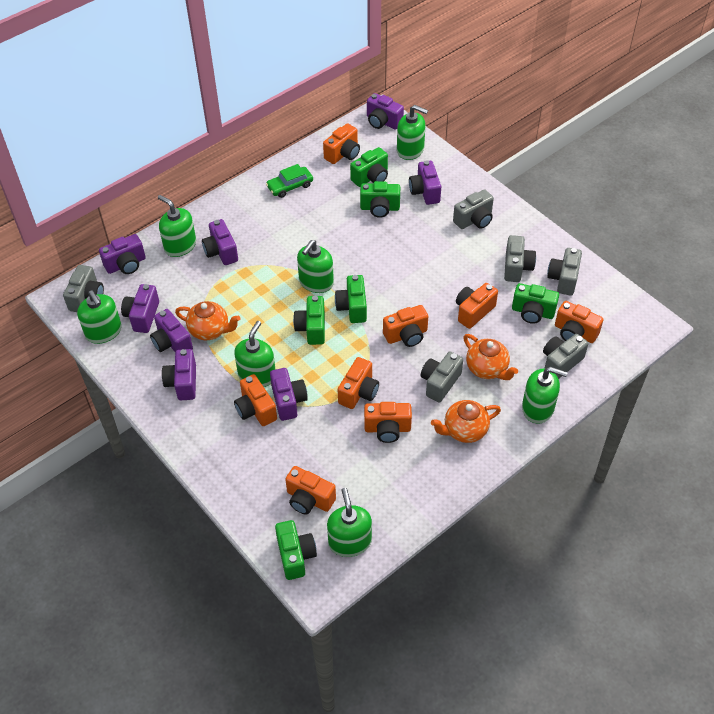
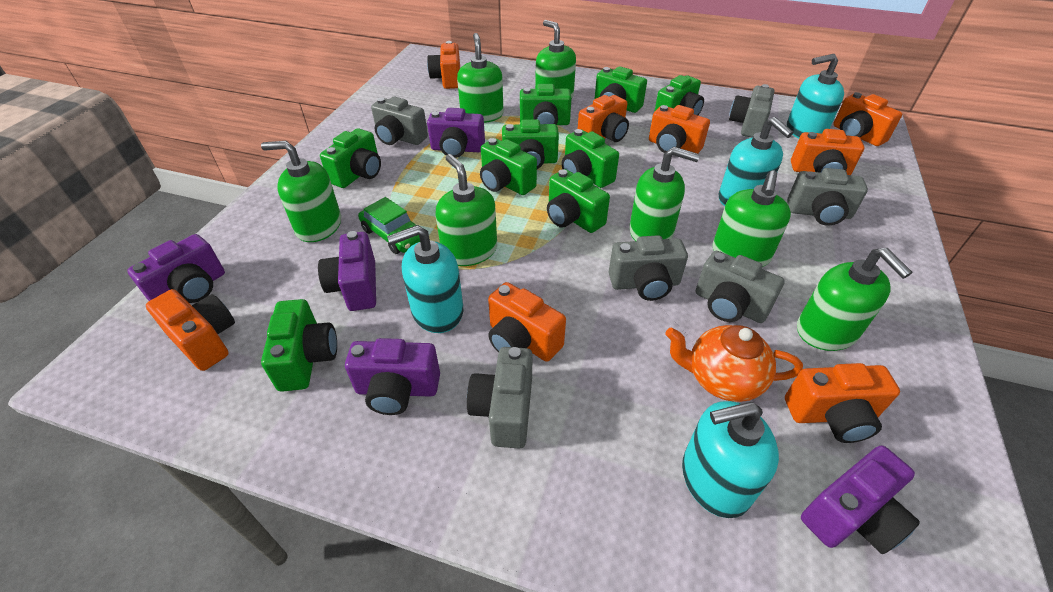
green camera: [275,520,317,580] [293,296,325,345] [335,275,367,323] [350,147,388,187] [360,181,400,218] [512,283,559,324] = 6 -> [261,299,337,392] [320,128,381,188] [480,138,537,195] [502,119,559,169] [520,84,572,125] [547,169,610,233] [562,129,619,188] [595,66,647,113] [654,75,704,115] = 9
orange teapot: [175,301,240,340] [431,400,501,443] [463,334,518,380] = 3 -> [665,325,803,402] = 1
purple camera: [99,234,146,274] [121,284,159,333] [150,309,193,352] [162,349,196,400] [202,219,238,265] [270,368,308,421] [367,93,404,130] [409,160,441,205] = 8 -> [127,234,225,303] [318,231,376,311] [345,338,440,415] [427,108,485,158] [801,445,920,554] = 5
turquoise soap dispenser: none = 0 -> [387,225,463,333] [682,401,779,518] [718,117,793,206] [787,54,844,139] = 4

